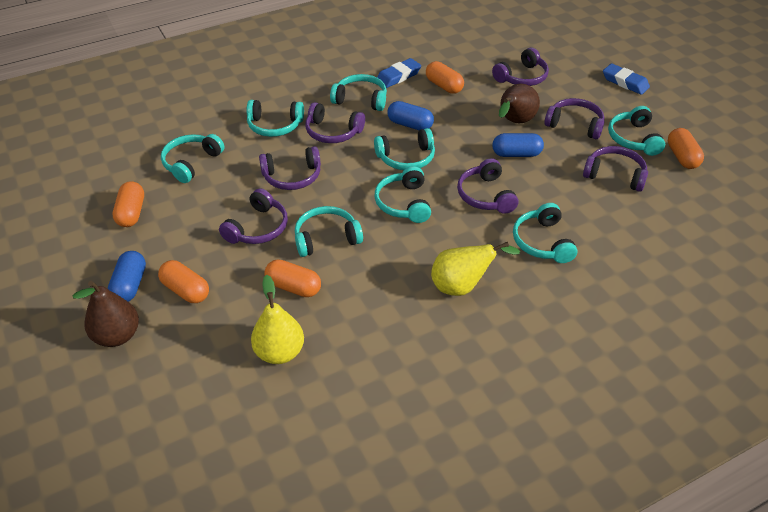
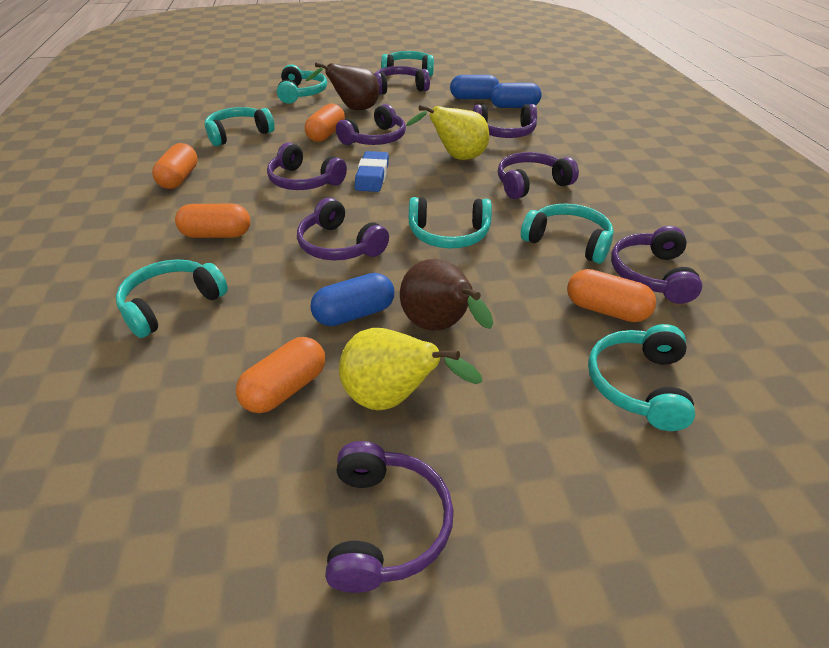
blue eraser: [377,58,421,88] [603,64,650,95] = 2 -> [355,151,389,192] = 1
purple headphones: [219,188,288,244] [259,146,321,190] [305,102,365,143] [457,158,518,214] [492,48,549,86] [544,98,604,139] [583,146,648,192] = 7 -> [267,142,347,190] [297,198,389,260] [325,441,454,593] [336,104,406,145] [374,66,430,95] [473,104,537,138] [498,152,579,199] [611,226,702,304] = 8
turquoise headphones: [161,134,225,183] [247,100,304,137] [295,206,363,257] [330,74,387,111] [374,128,435,170] [374,166,431,223] [513,203,578,263] [608,106,665,156] = 8 -> [116,259,228,338] [204,107,275,146] [277,64,327,104] [381,51,434,76] [409,197,492,248] [521,203,614,264] [588,324,695,431] = 7

